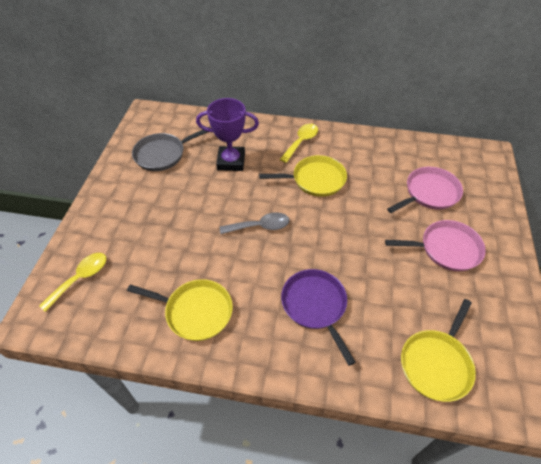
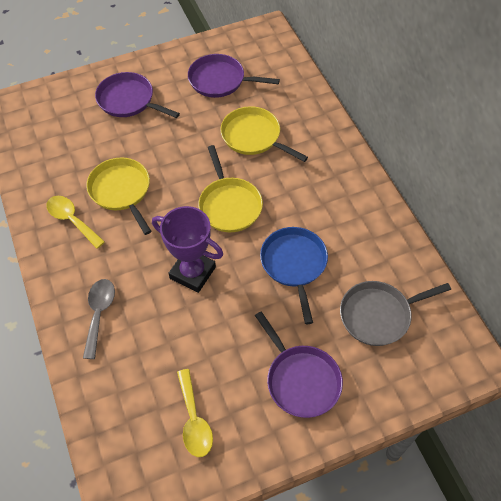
blue pan: none = 0 -> [260,227,328,324] = 1
pink pan: [385,220,486,271] [387,167,463,213] = 2 -> none = 0
purple pan: [281,269,356,366] = 1 -> [95,72,180,118] [188,54,280,98] [255,311,343,418] = 3

